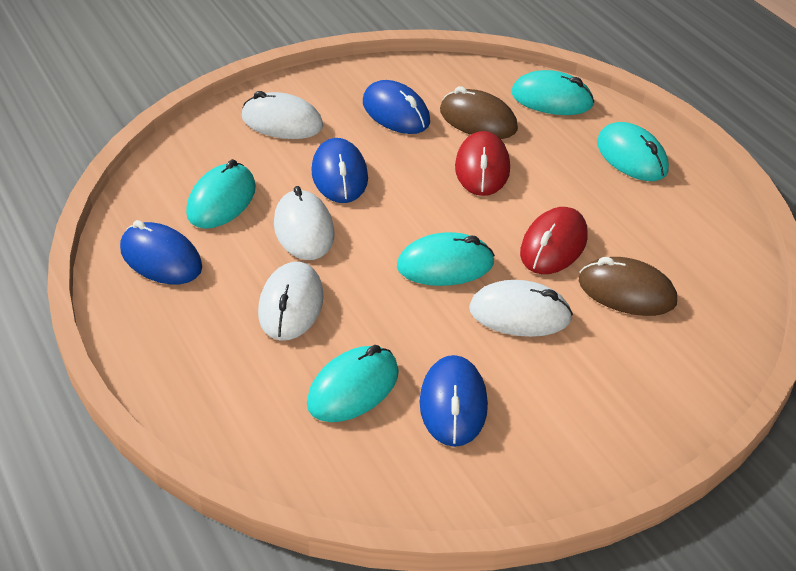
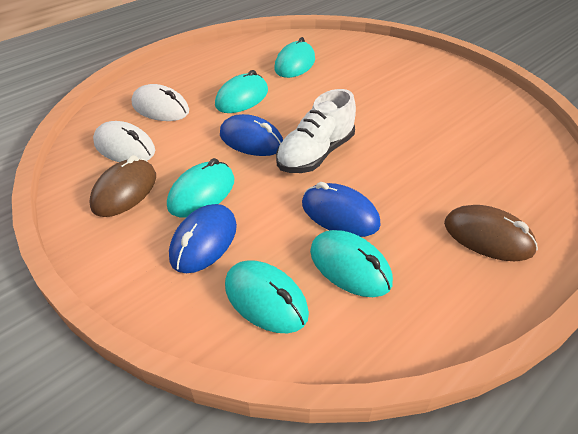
blue mouse: [120,220,202,284] [312,138,368,203] [363,80,430,134] [420,355,488,447] = 4 -> [169,204,237,273] [220,114,283,156] [302,182,381,237] = 3
red mouse: [455,131,510,196] [520,207,588,274] = 2 -> none = 0
white mouse: [242,91,323,139] [258,262,324,341] [274,186,335,260] [469,280,573,337] = 4 -> [93,121,155,162] [131,84,189,121] = 2
white shoe: none = 0 -> [276,89,356,173] = 1

